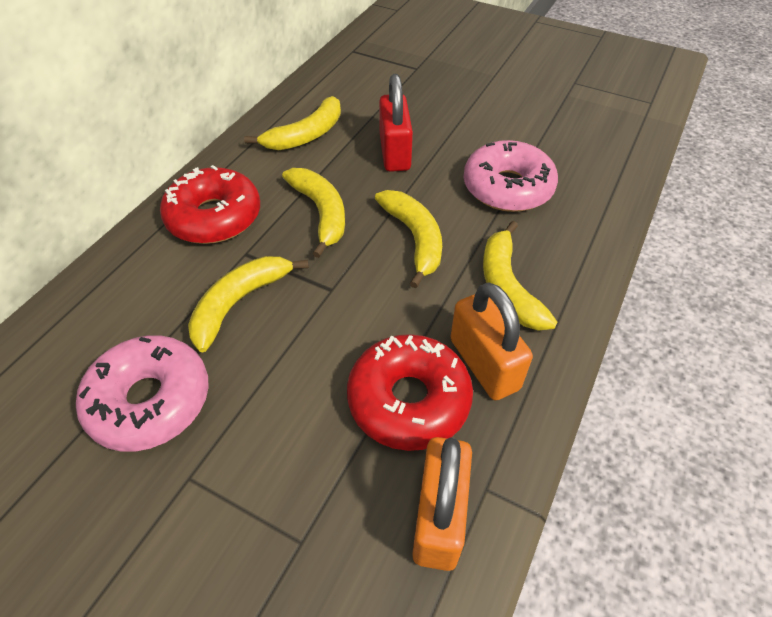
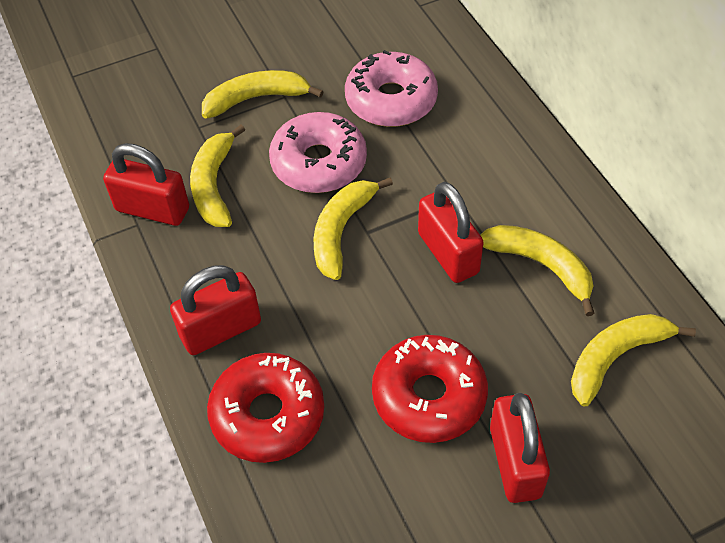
orange padlock: [412,437,472,571] [450,282,533,401] = 2 -> none = 0
red padlock: [379,74,413,172] = 1 -> [103,143,189,226] [170,265,261,355] [418,182,484,283] [490,393,550,503] = 4

